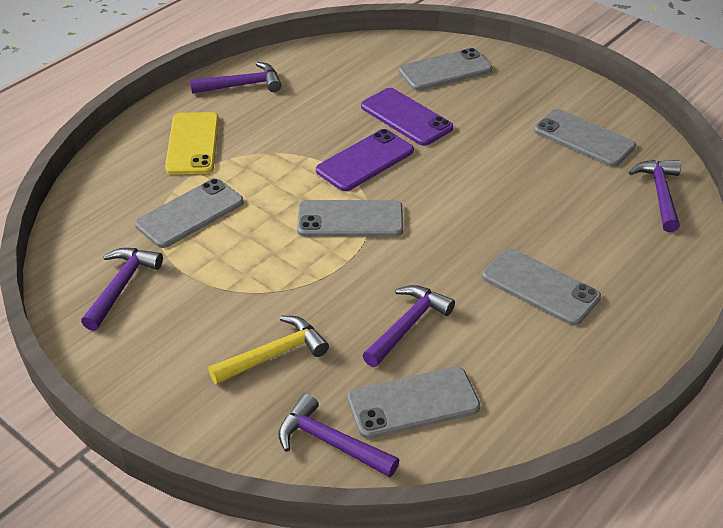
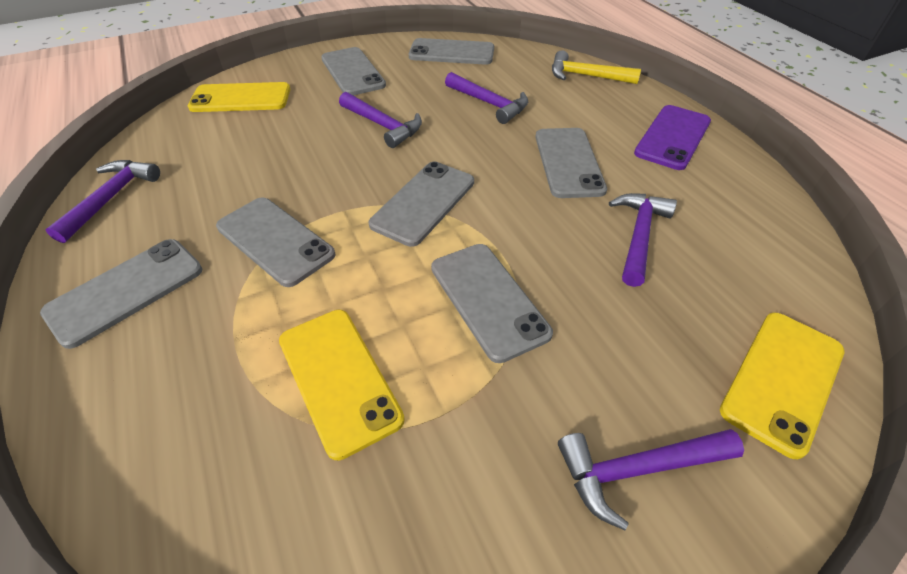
grey phone: [135,179,244,248] [297,200,403,237] [347,367,480,439] [398,48,492,91] [482,248,601,325] [534,109,636,167] = 6 -> [40,239,202,349] [216,197,335,287] [321,47,386,95] [369,162,474,247] [409,38,494,65] [431,244,553,363] [535,128,607,198] = 7
purple phone: [316,129,414,191] [361,88,453,146] = 2 -> [634,105,711,170] = 1
yellow phone: [165,112,219,175] = 1 -> [188,82,290,112] [279,310,404,461] [720,312,845,459] = 3

